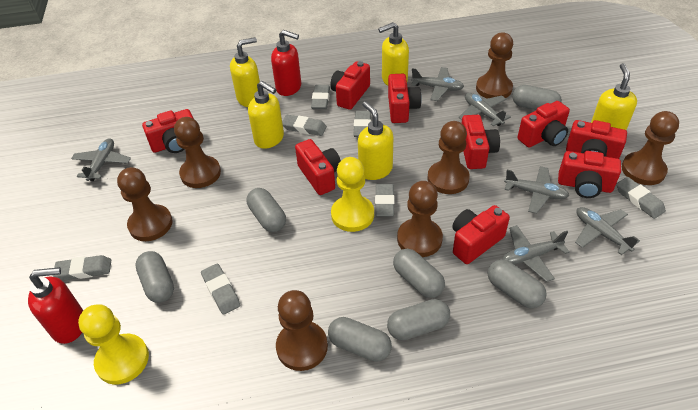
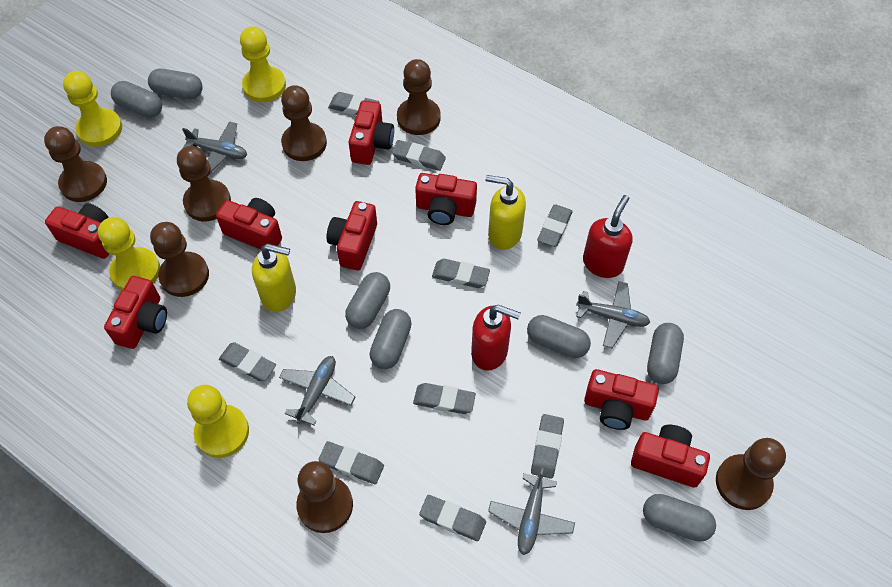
grey eraser: [53,255,111,280] [201,264,240,315] [282,115,327,136] [311,85,330,109] [353,111,371,137] [375,184,395,217] [617,177,666,219] = 7 -> [219,342,276,382] [318,441,384,484] [328,92,379,115] [392,140,446,171] [413,383,476,414] [419,495,486,541] [432,259,490,288] [531,414,564,479] [537,204,573,247] = 9
grey plane: [71,138,131,181] [411,67,464,101] [458,93,511,126] [502,225,570,282] [504,166,569,214] [575,207,640,255] = 6 -> [182,121,247,173] [279,356,355,425] [488,468,575,555] [576,281,650,348] = 4
red camera: [142,109,194,153] [295,139,341,195] [330,61,370,110] [388,74,422,123] [452,205,510,264] [462,115,500,169] [517,101,570,148] [558,151,621,198] [566,120,627,159] = 9 -> [45,203,109,259] [104,276,167,349] [216,198,282,250] [327,201,377,270] [348,100,394,165] [415,173,477,225] [584,369,659,430] [631,425,710,488] = 8
yellow pawn: [78,304,149,385] [331,157,374,232] = 2 -> [63,71,122,147] [98,217,160,290] [187,385,249,458] [240,26,286,102] = 4
yellow soap dispenser: [230,37,260,107] [248,81,284,149] [358,101,393,180] [378,22,409,86] [591,63,637,130] = 5 -> [252,244,296,312] [485,175,526,250] = 2

